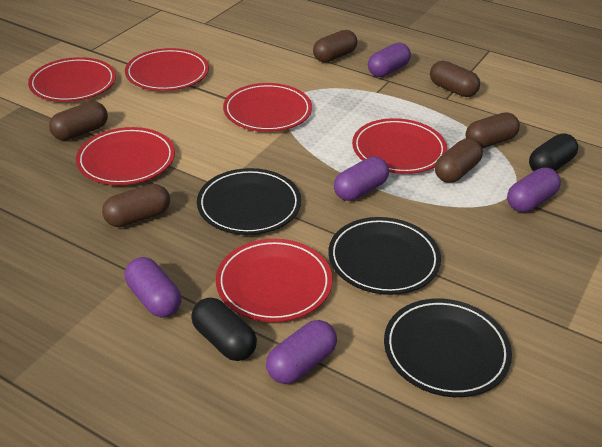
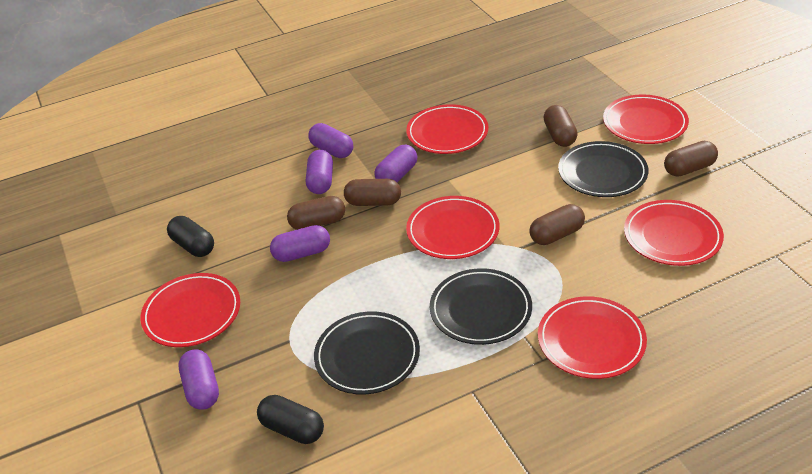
brown capsule: [49,101,108,141] [102,184,170,227] [313,30,357,63] [430,61,480,97] [435,138,483,183] [465,112,520,148] = 6 -> [287,196,345,230] [344,179,401,206] [529,204,585,245] [544,105,578,147] [664,141,718,177] = 5

